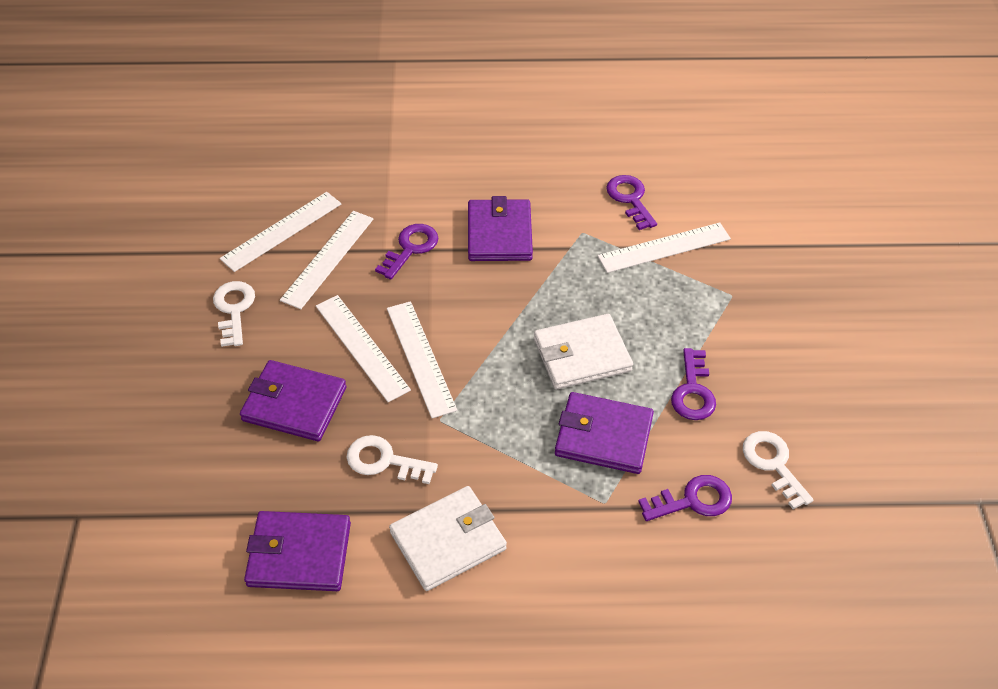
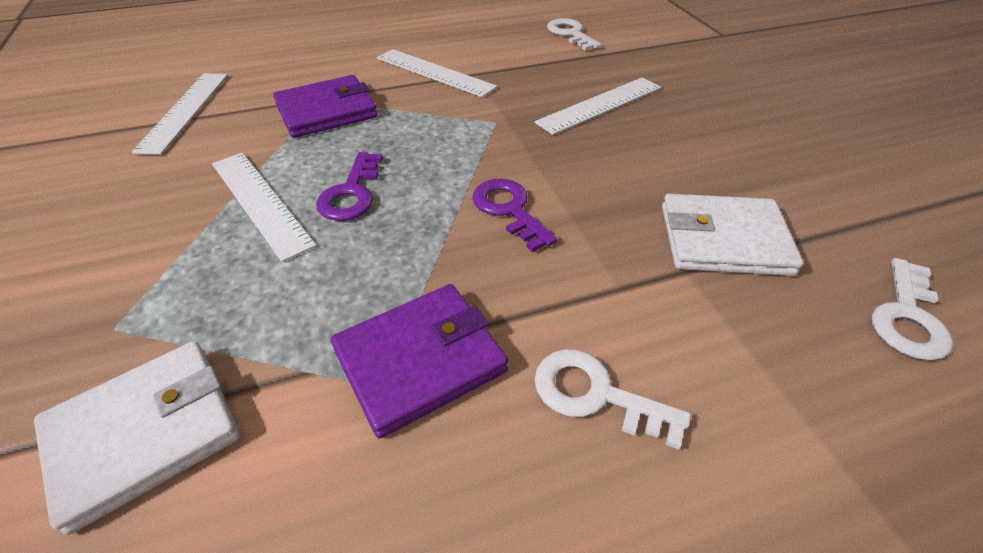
purple key: [375,224,438,280] [606,175,657,230] [638,475,732,521] [671,348,716,420] = 4 -> [316,152,383,221] [472,179,558,252] = 2
purple wallet: [240,360,346,441] [244,511,351,591] [468,196,533,261] [555,392,654,474] = 4 -> [273,75,378,138] [331,284,508,438] = 2
white ruler: [220,192,342,272] [280,211,374,309] [316,295,411,402] [387,301,457,418] [598,222,731,273] = 5 -> [132,73,228,155] [212,153,316,262] [377,49,497,97] [534,77,661,135] = 4

